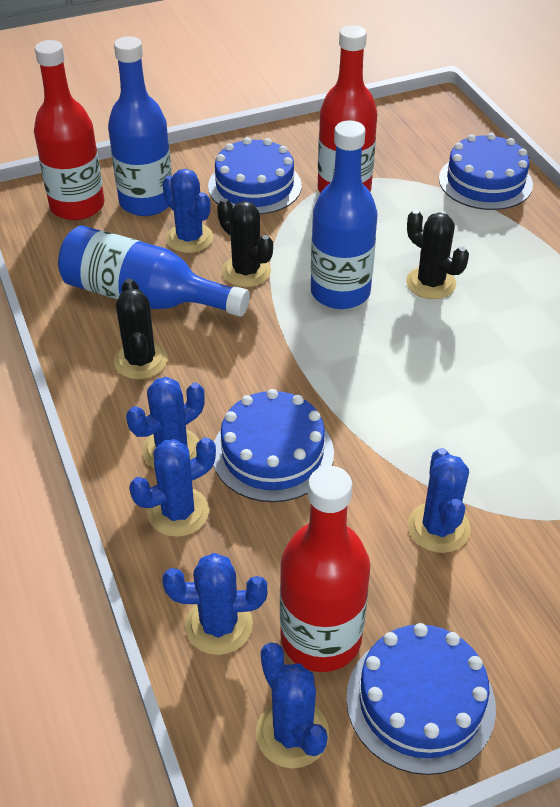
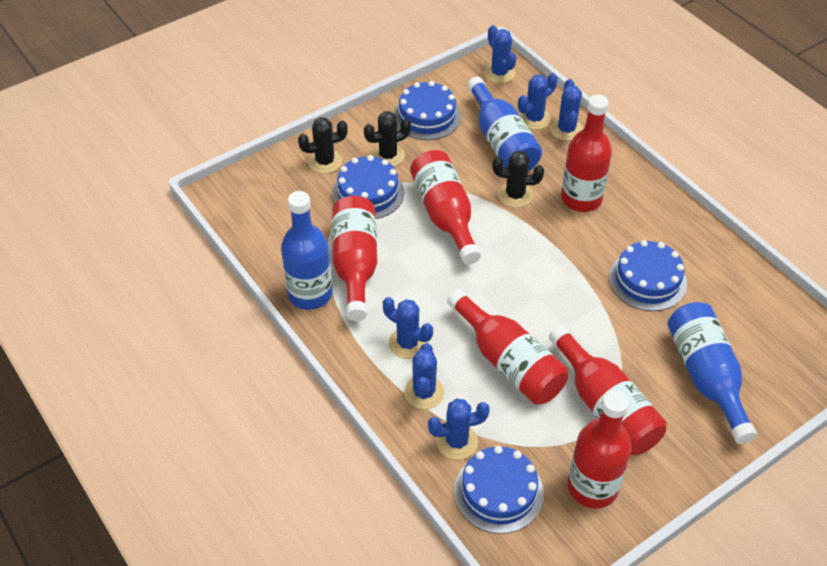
red bottle: [34,40,104,220] [280,466,370,672] [318,25,377,193] = 3 -> [332,196,378,321] [410,150,481,264] [447,289,568,405] [549,325,667,455] [561,95,612,212] [568,390,632,508] = 6

